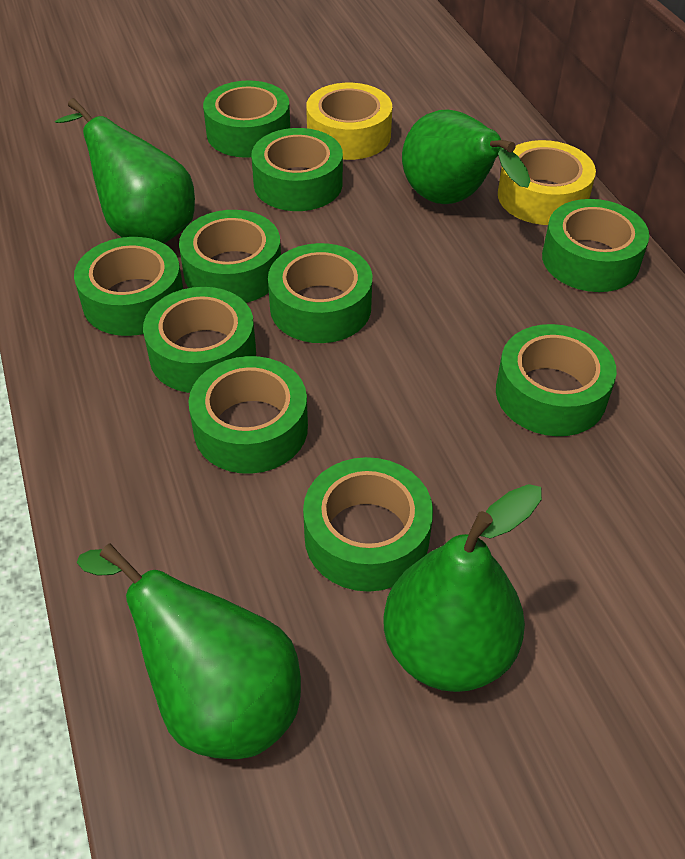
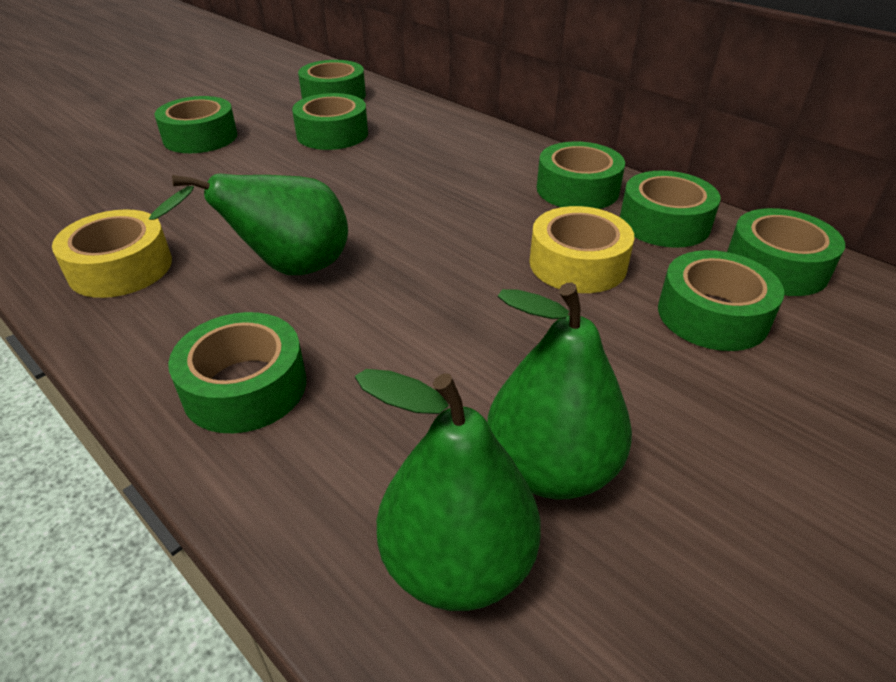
green pear: [55,98,195,244] [77,544,301,759] [383,484,542,692] [402,109,531,204] = 4 -> [149,174,348,275] [355,369,541,611] [487,283,632,500] = 3
green tape: [74,237,183,336] [143,287,256,393] [179,210,281,303] [188,356,308,474] [203,80,290,158] [251,128,343,211] [268,243,372,343] [303,457,433,592] [496,324,617,436] [542,199,649,292] = 10 -> [155,96,237,153] [168,312,306,433] [292,93,368,150] [298,60,366,100] [537,141,625,209] [620,171,720,248] [658,250,784,351] [727,208,845,296] = 8

